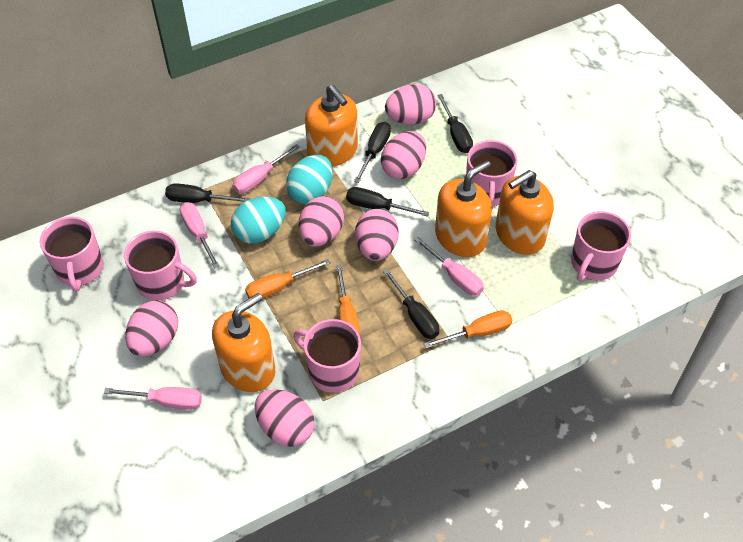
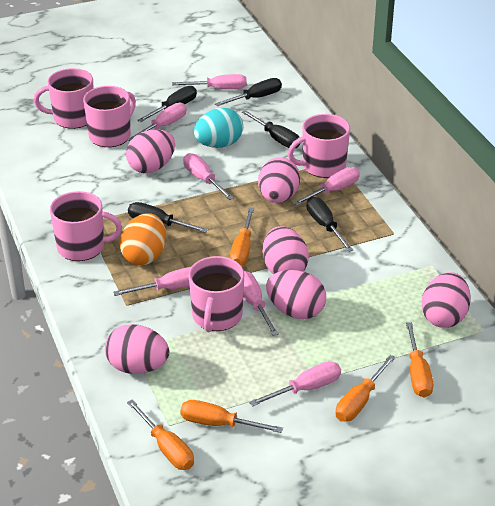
orange egg: none = 0 -> [120,213,166,265] = 1
orange screwdriver: [245,259,331,299] [336,265,360,335] [424,310,512,348] = 3 -> [127,399,194,470] [180,400,283,433] [230,207,254,266] [336,355,396,422] [406,322,433,398] = 5
orange soap dispenser: [212,293,275,392] [305,85,358,167] [435,160,492,257] [496,170,554,255] = 4 -> none = 0
pink screwdriver: [104,387,202,410] [180,202,220,269] [233,144,300,193] [415,237,484,296] = 4 -> [113,267,191,296] [127,103,186,141] [172,74,247,89] [183,153,234,200] [243,271,279,336] [249,361,341,407] [293,167,360,206] = 7
turquoise egg: [231,197,286,244] [286,155,333,204] = 2 -> [194,108,243,148] = 1

